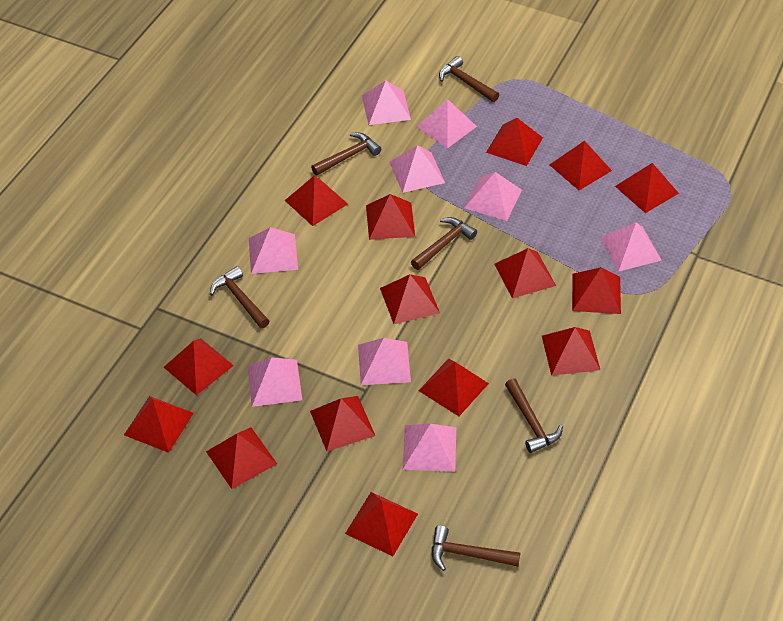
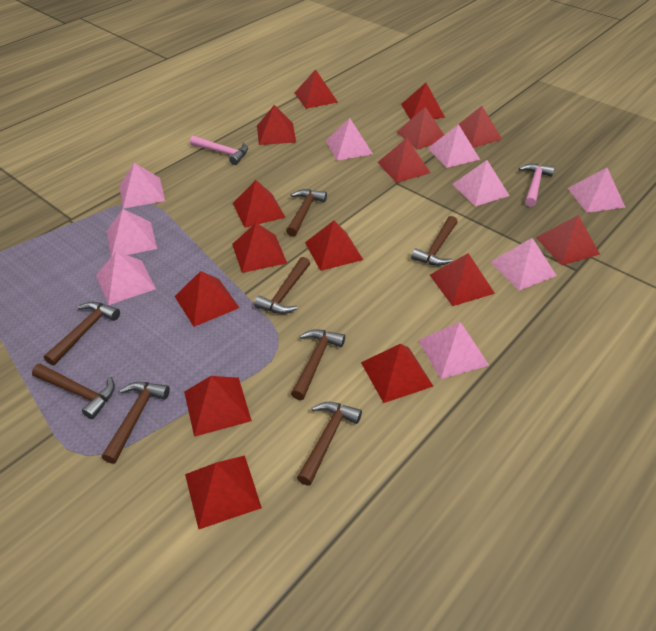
brown hammer: [210,266,269,328] [311,133,381,175] [411,217,477,270] [432,526,521,571] [439,56,499,102] [505,378,563,453] = 6 -> [32,364,115,419] [44,302,120,365] [102,382,170,464] [254,257,310,314] [286,189,327,237] [291,329,345,400] [297,402,362,486] [411,216,458,266] = 8
pink hammer: none = 0 -> [190,136,248,165] [519,164,555,207] = 2

